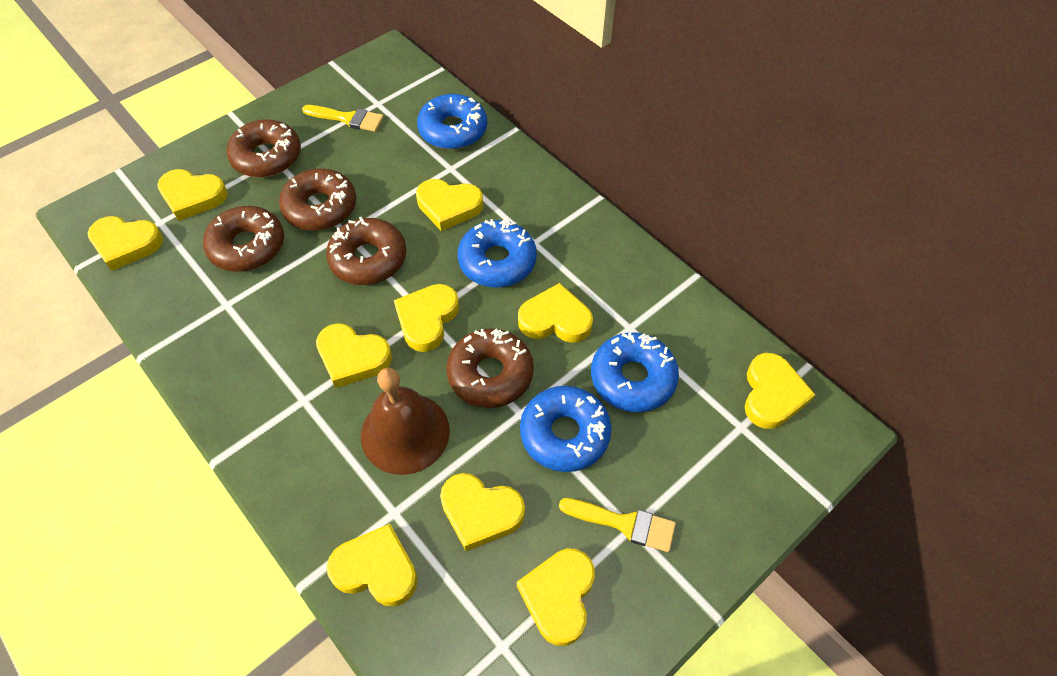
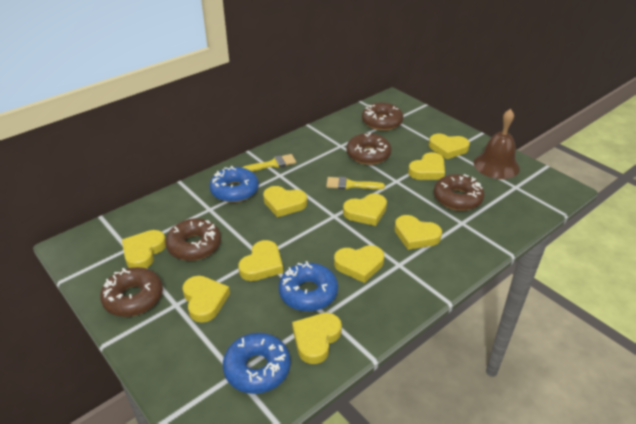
blue donut: [417,94,487,149] [458,219,537,287] [520,386,612,472] [591,332,679,412] = 4 -> [209,166,259,203] [223,333,291,394] [279,261,338,312] = 3

